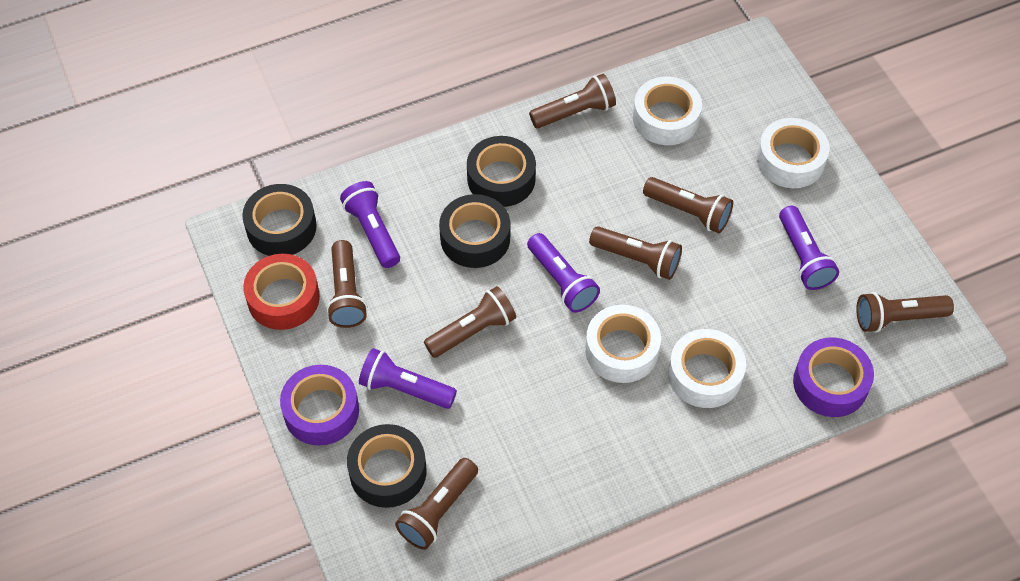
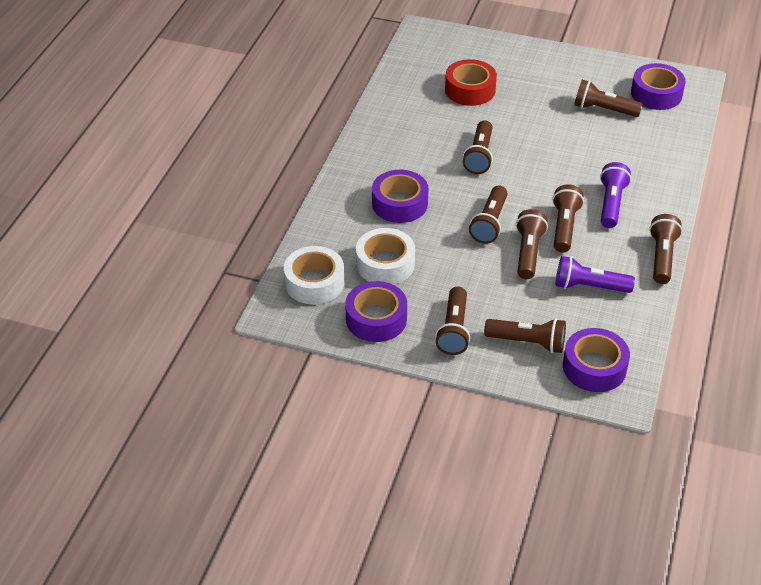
black tape: [242,184,317,256] [347,424,427,508] [439,194,510,268] [467,136,536,207] = 4 -> none = 0
brown flashlight: [326,240,367,328] [395,458,478,550] [424,286,516,358] [529,74,616,129] [589,226,682,280] [643,177,733,233] [856,292,954,333] = 7 -> [435,286,470,355] [463,120,493,174] [469,185,508,244] [484,318,566,353] [516,209,548,279] [552,184,584,252] [574,80,643,117] [649,214,682,284] = 8
purple flashlight: [340,181,400,268] [359,348,457,409] [527,233,600,313] [779,206,839,290] = 4 -> [556,256,635,293] [600,162,631,228] = 2
purple tape: [280,365,359,446] [793,338,874,417] = 2 -> [345,281,407,342] [372,170,428,223] [563,328,630,392] [631,63,686,110] = 4
white tape: [585,305,661,383] [633,77,702,145] [668,329,746,408] [757,118,830,188] = 4 -> [284,246,344,305] [356,228,415,284] = 2

